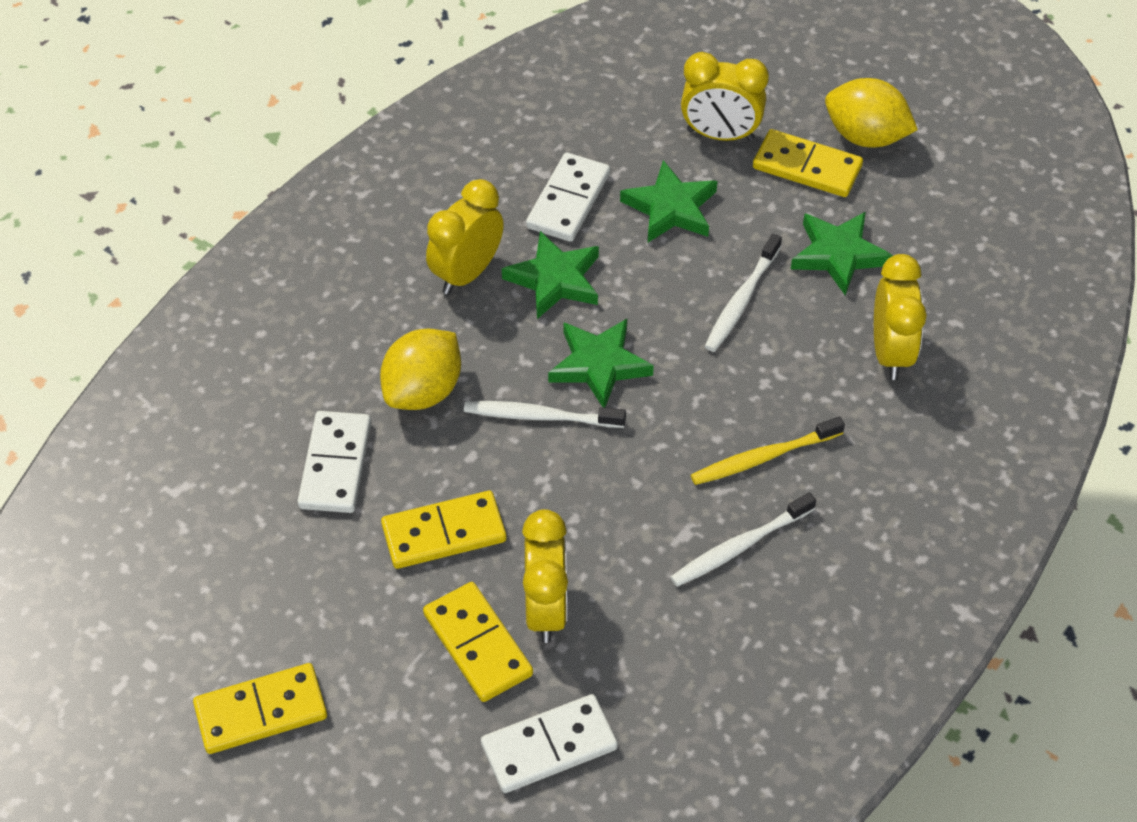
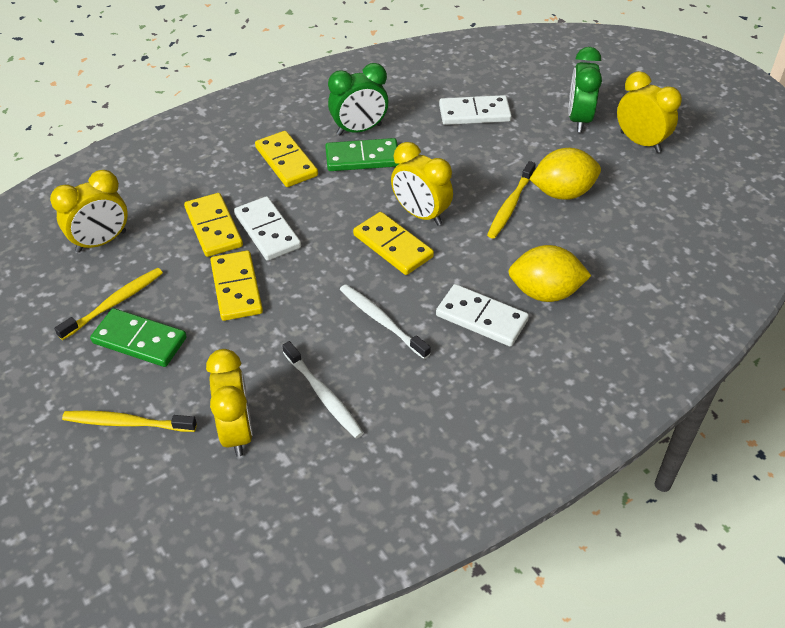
green clock: none = 0 -> [328,63,388,135] [569,47,602,132] = 2
green domino: none = 0 -> [90,308,187,367] [325,138,400,171] = 2
green star: [502,231,599,319] [548,319,654,407] [620,160,717,242] [791,212,893,295] = 4 -> none = 0
white toothbrush: [464,401,626,428] [670,492,816,587] [704,234,782,352] = 3 -> [282,341,364,439] [340,284,431,359] = 2
yellow toothbrush: [691,417,845,485] = 1 -> [54,268,163,340] [62,411,197,432] [487,161,536,239] = 3

